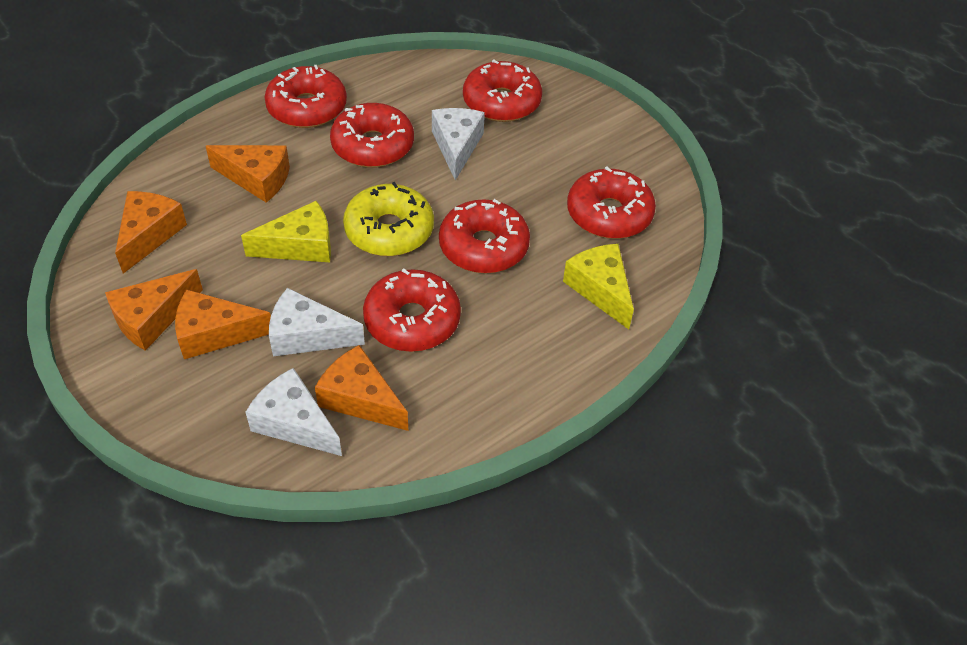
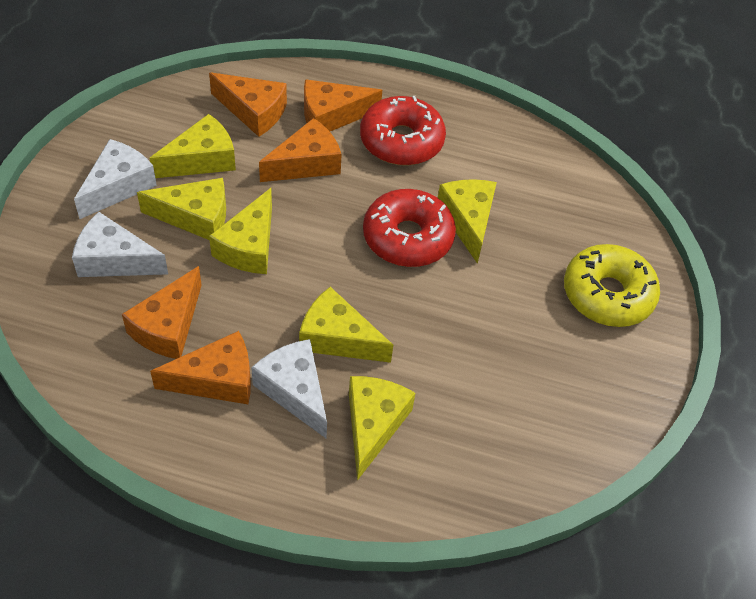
red donut: [264,65,347,128] [330,103,414,168] [363,268,461,352] [439,199,530,274] [463,59,542,122] [567,167,656,239] = 6 -> [360,96,446,166] [363,189,456,267] = 2
yellow cheese: [241,201,331,262] [563,244,634,329] = 2 -> [137,178,226,240] [150,114,236,178] [209,188,272,274] [299,287,393,363] [349,376,415,481] [438,179,497,264] = 6

